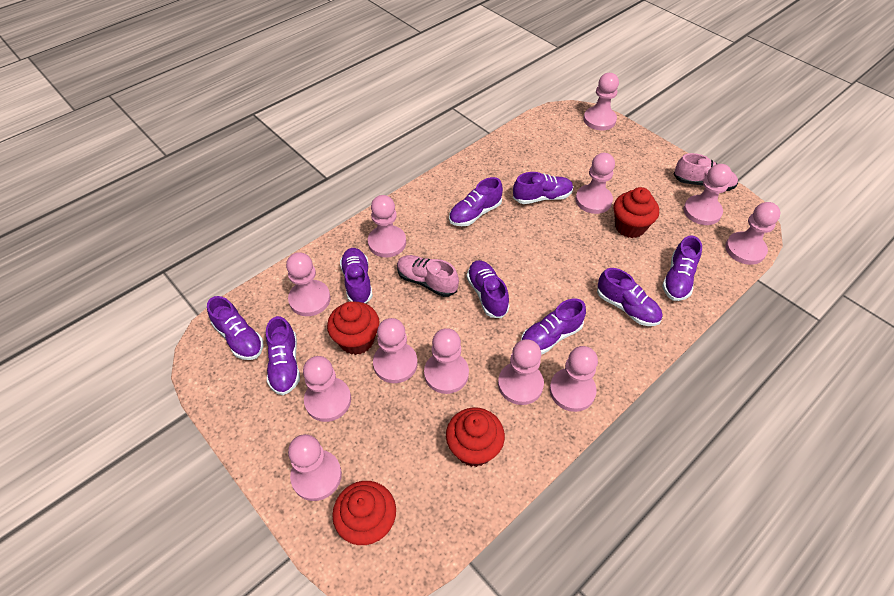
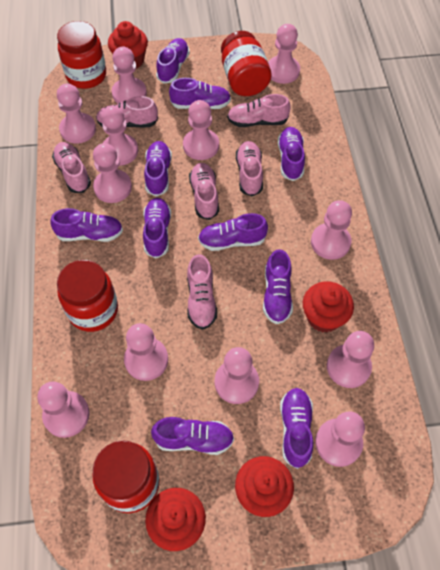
pink shoe: [397,255,459,297] [674,153,738,191] = 2 -> [52,142,91,193] [96,96,158,128] [187,254,217,330] [189,163,219,220] [227,94,291,127] [236,141,263,196] = 6
purple shoe: [207,296,263,360] [266,316,300,395] [340,248,373,303] [449,177,503,226] [467,260,510,318] [513,172,573,204] [521,299,586,355] [597,268,662,326] [662,235,702,301] = 9 -> [50,208,123,242] [143,198,171,258] [144,141,172,197] [151,417,234,455] [156,38,190,84] [169,78,231,109] [198,213,268,251] [263,249,293,324] [278,127,305,181] [280,388,313,469] = 10
red jar: none = 0 -> [57,21,106,89] [57,260,118,332] [92,440,160,513] [221,31,271,96] = 4

